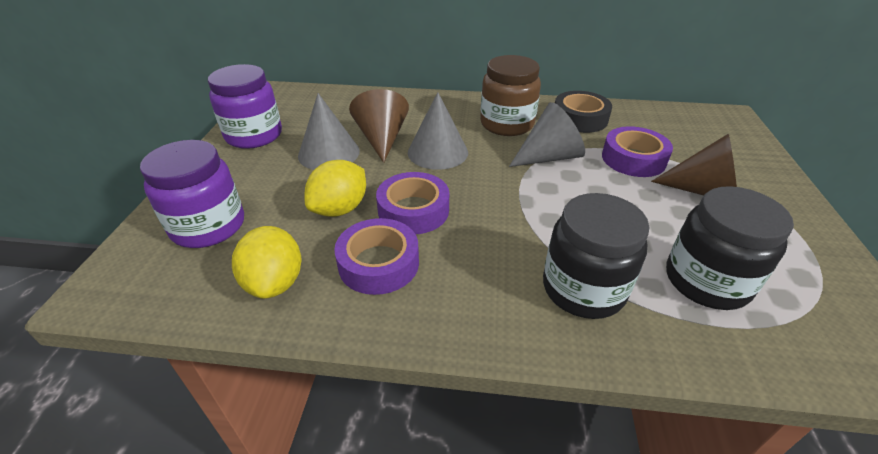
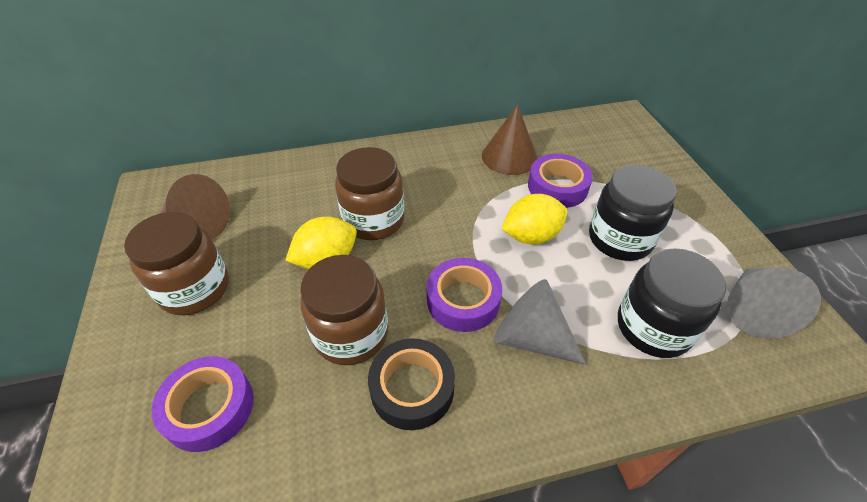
brown jar: [480,55,541,136] = 1 -> [124,212,229,315] [300,255,388,365] [335,147,404,240] = 3
grey cone: [298,93,360,170] [408,92,468,170] [509,102,585,167] = 3 -> [494,279,587,365] [727,267,821,339] = 2
purple jar: [140,140,244,248] [208,64,282,149] = 2 -> none = 0

